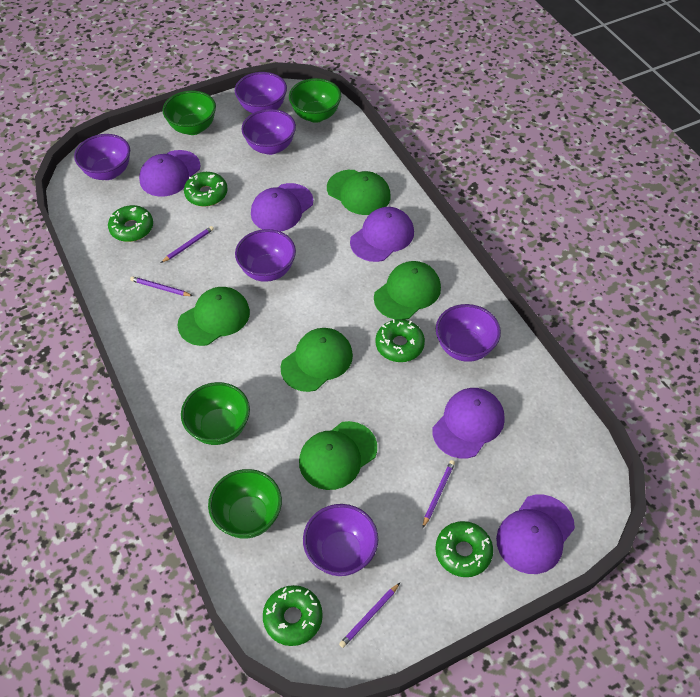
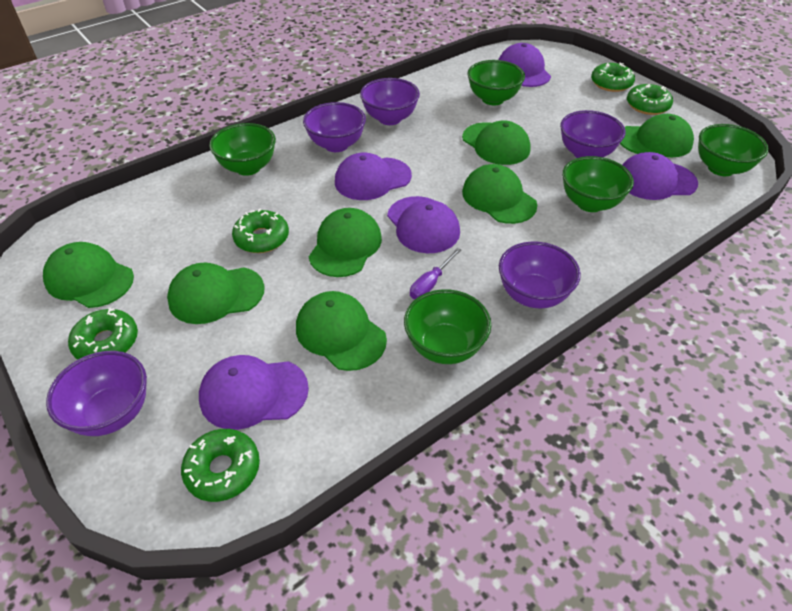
green bowl: [163,90,216,135] [181,382,250,445] [208,469,282,539] [289,78,341,123] = 4 -> [209,123,276,176] [404,289,491,364] [467,60,525,105] [562,156,634,212] [698,124,769,176] = 5
green cap: [178,287,250,346] [281,328,353,392] [299,421,377,490] [327,170,391,215] [374,261,441,320] = 5 -> [43,242,134,308] [167,263,265,324] [296,291,387,371] [309,208,382,277] [462,120,531,165] [462,164,537,224] [620,114,694,157] = 7
purple bowl: [74,134,130,180] [235,72,287,113] [235,229,296,282] [242,109,296,155] [303,504,378,576] [436,304,501,362] = 6 -> [46,351,147,436] [303,102,366,152] [360,78,420,125] [499,241,581,308] [560,110,626,158] = 5
purple pencil: [130,276,193,296] [161,226,214,263] [339,583,400,648] [422,460,455,529] = 4 -> none = 0
purple screwdriver: none = 0 -> [410,248,461,299] = 1

